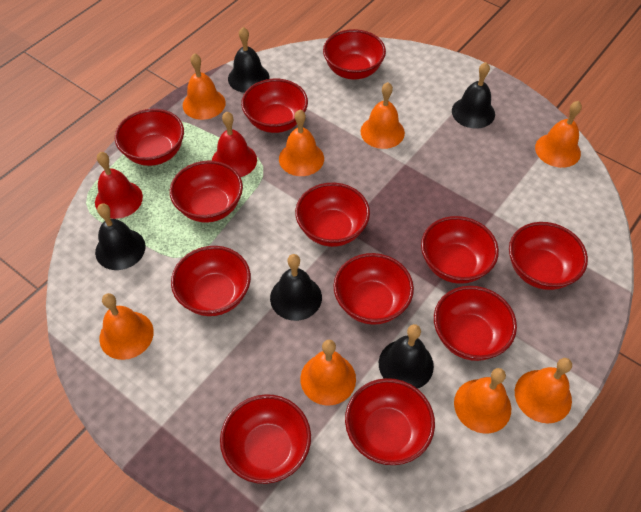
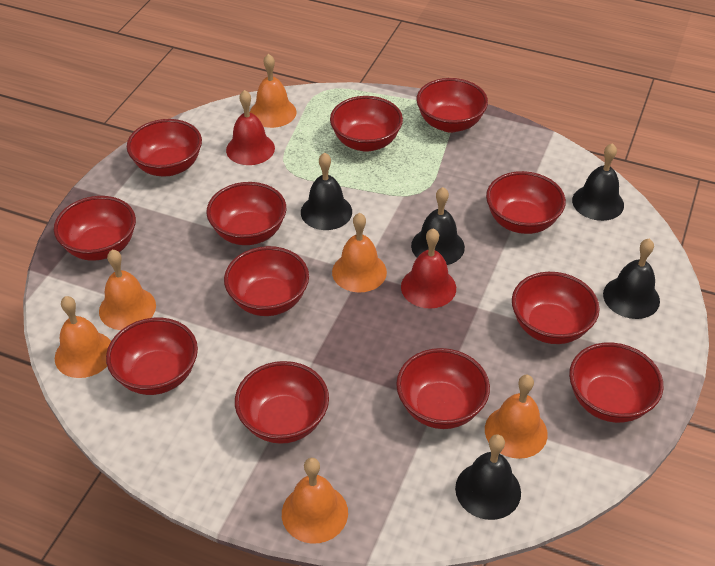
orange bell: [99,293,154,360] [183,53,226,120] [279,110,324,176] [300,340,356,406] [361,82,405,149] [454,368,511,434] [515,358,572,423] [535,101,582,168] = 8 -> [55,296,111,378] [99,249,156,330] [250,54,296,128] [282,458,348,544] [332,213,387,292] [485,375,548,459] = 6

